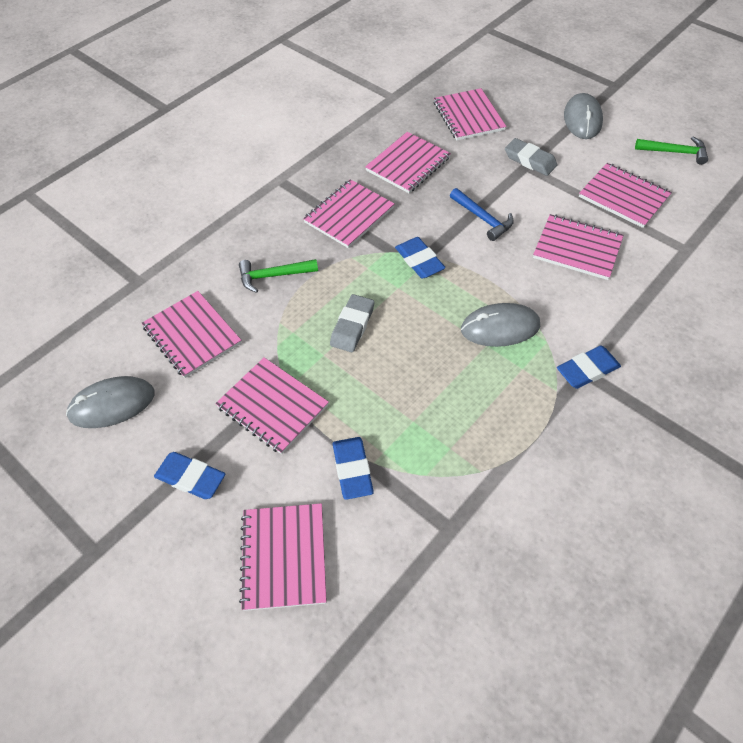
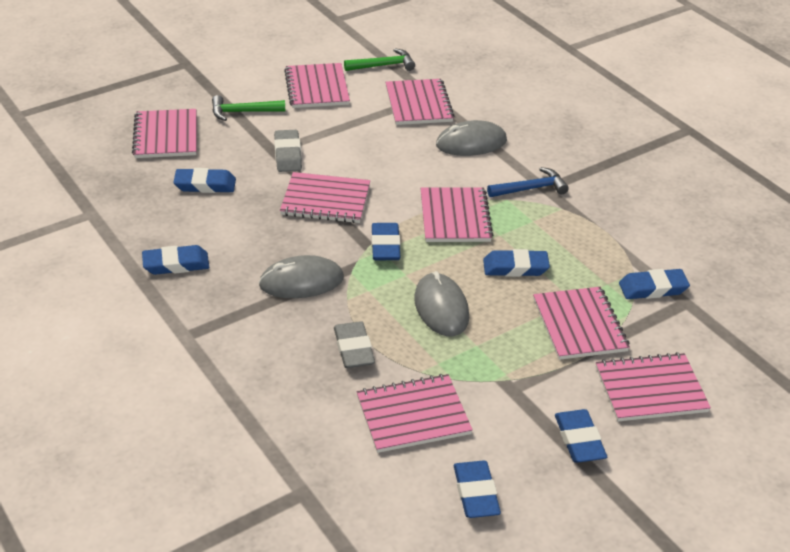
blue eraser: [154,452,225,499] [333,437,374,500] [395,237,446,279] [557,346,621,389] = 4 -> [142,245,209,275] [173,168,236,193] [371,223,400,260] [454,460,501,518] [483,249,550,277] [555,409,607,463] [619,269,690,299] = 7

